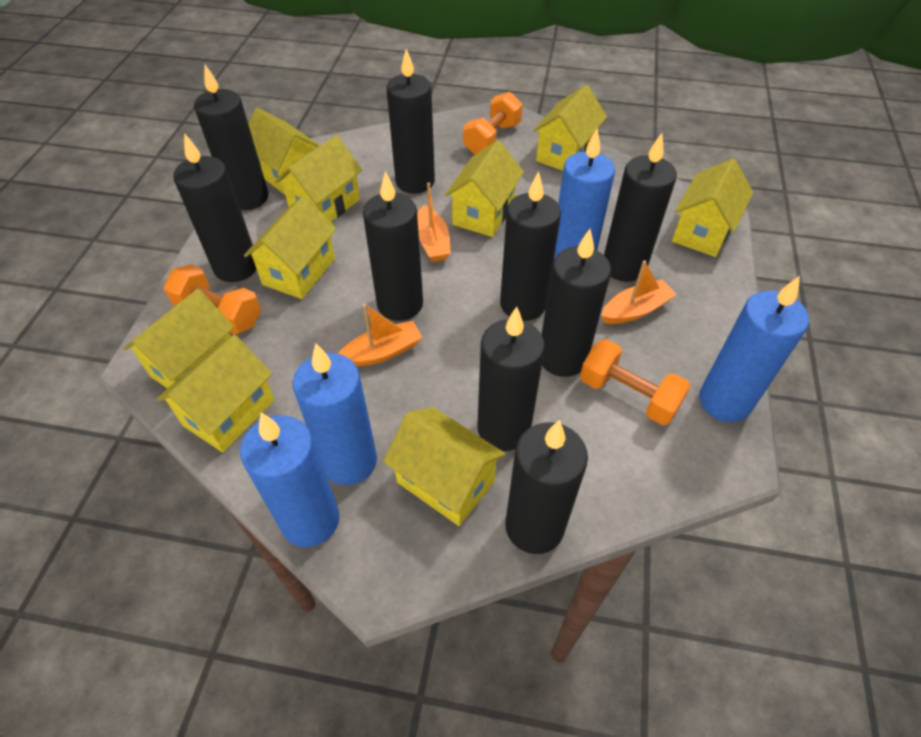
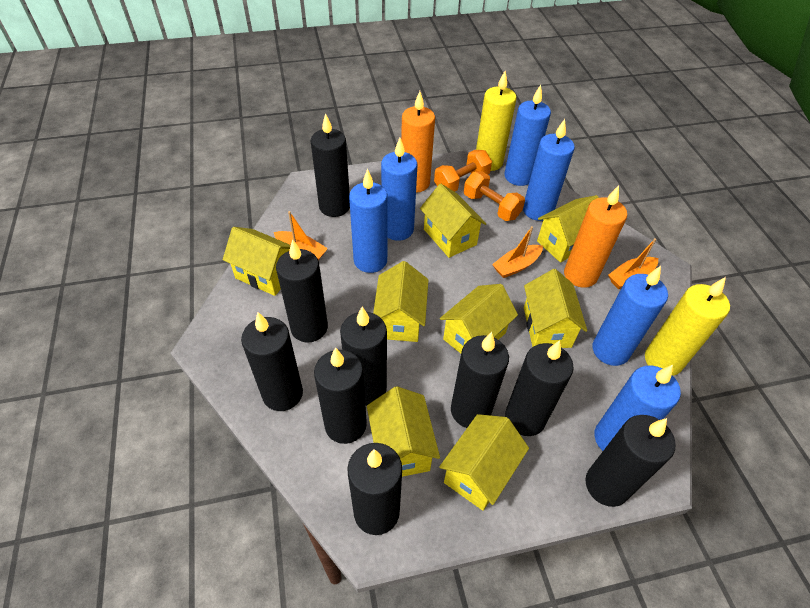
blue candle: [240,413,339,547] [293,344,377,485] [554,129,615,259] [699,276,809,422] = 4 -> [349,169,388,273] [381,138,418,241] [504,85,551,186] [523,119,575,221] [593,266,668,366] [594,365,681,451] = 6
orange candle: none = 0 -> [401,91,435,193] [564,185,627,288] = 2
orange dumbbell: [164,264,261,335] [463,92,523,155] [580,339,691,425] = 3 -> [434,150,492,192] [464,171,525,221] = 2
yellow candle: none = 0 -> [476,71,517,171] [645,277,730,376] = 2
yellow house: [123,289,234,389] [156,335,275,453] [244,196,336,299] [248,108,320,195] [275,135,362,222] [383,407,506,526] [445,140,524,237] [533,85,607,171] [672,159,753,257] = 9 -> [223,227,291,296] [367,386,440,477] [373,261,429,342] [420,184,486,258] [439,414,529,511] [440,284,518,353] [524,269,587,348] [537,195,599,263] = 8

